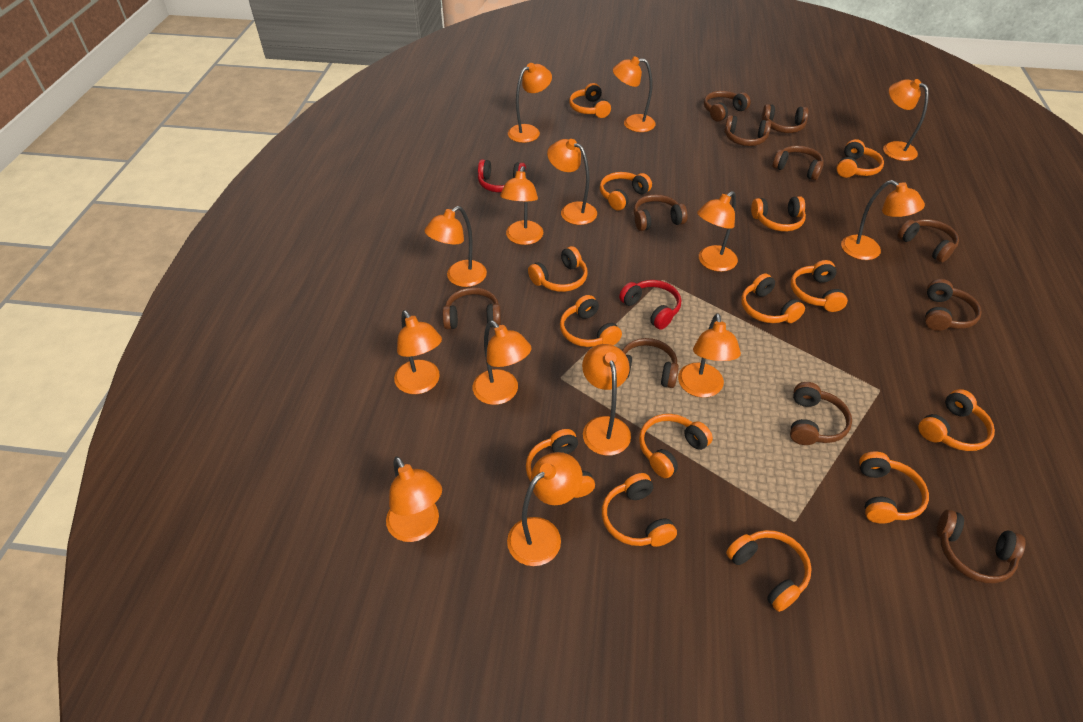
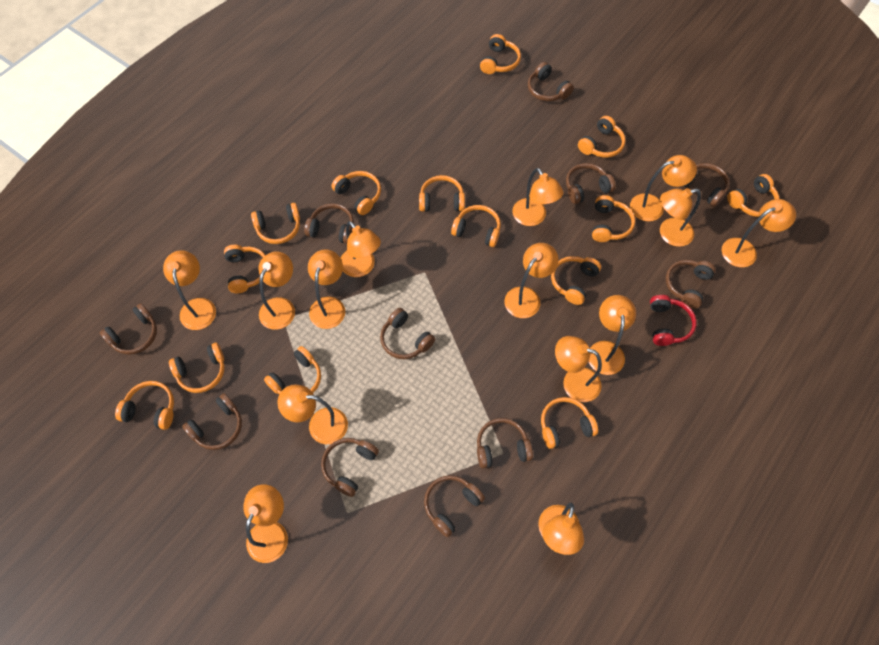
red headphones: [478,159,526,192] [619,280,681,330] = 2 -> [650,295,697,346] = 1

